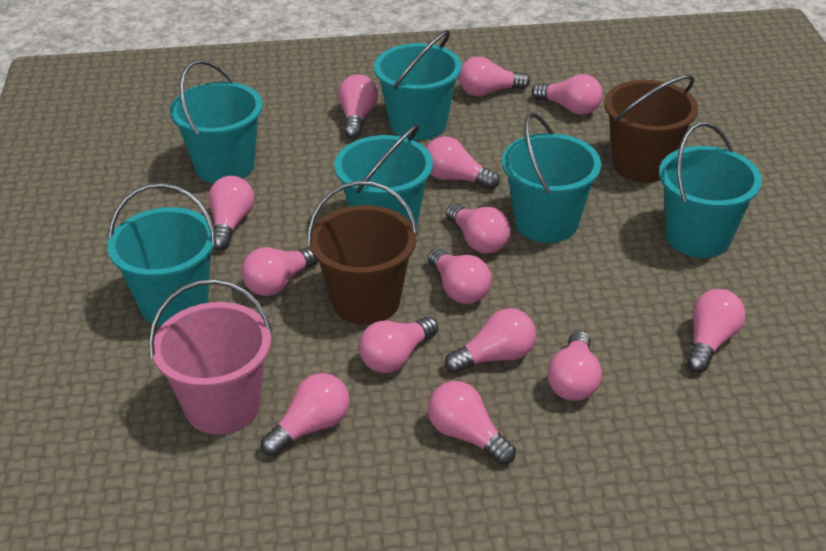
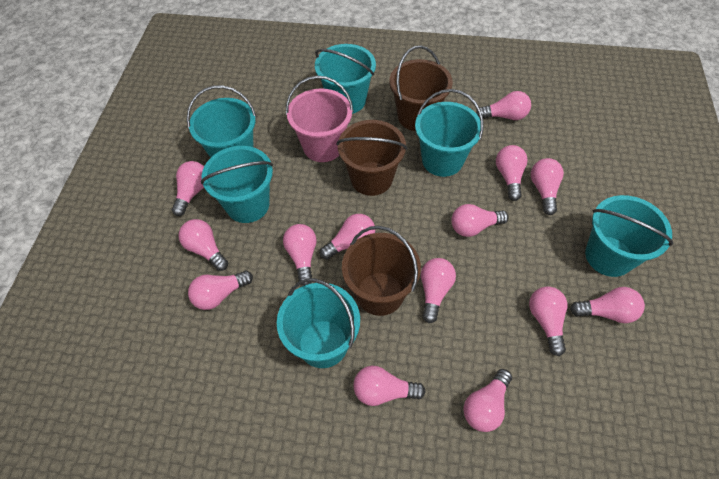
brown bucket: [308,181,418,324] [604,75,698,182] = 2 -> [337,120,407,196] [342,226,421,316] [389,46,453,131] = 3

